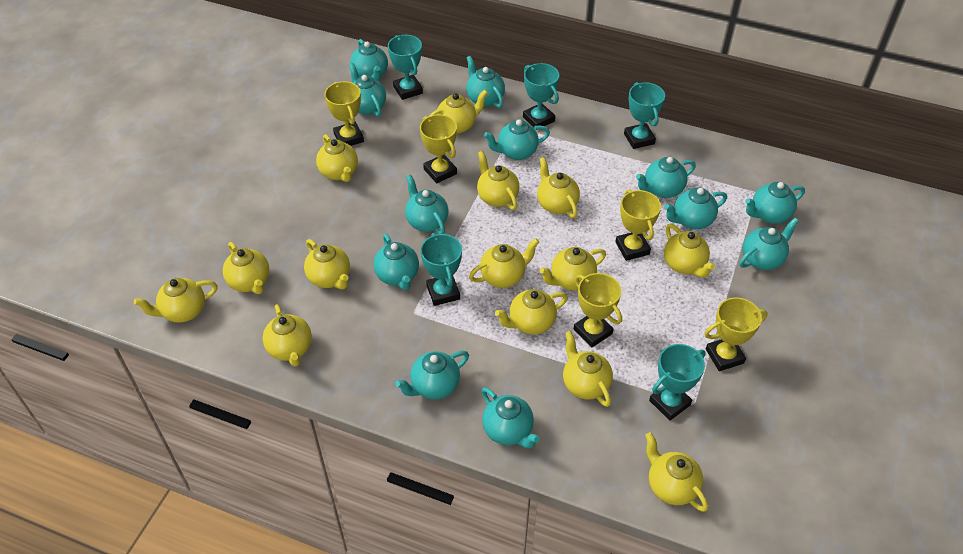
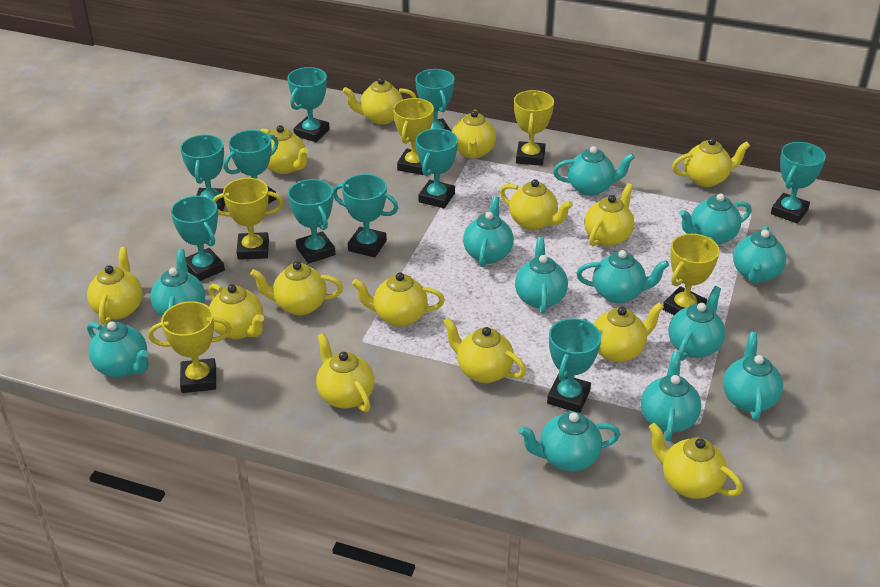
turquoise trophy: [388,35,423,100] [421,233,462,306] [523,63,559,128] [624,82,665,149] [649,344,706,420] = 5 -> [171,196,225,281] [180,135,225,211] [224,130,279,204] [288,67,330,142] [288,179,335,264] [333,174,398,258] [415,69,454,132] [416,128,458,208] [547,318,601,413] [771,142,826,224] = 10

